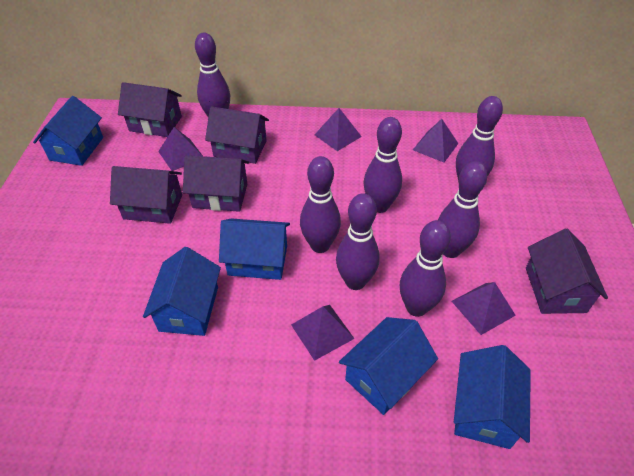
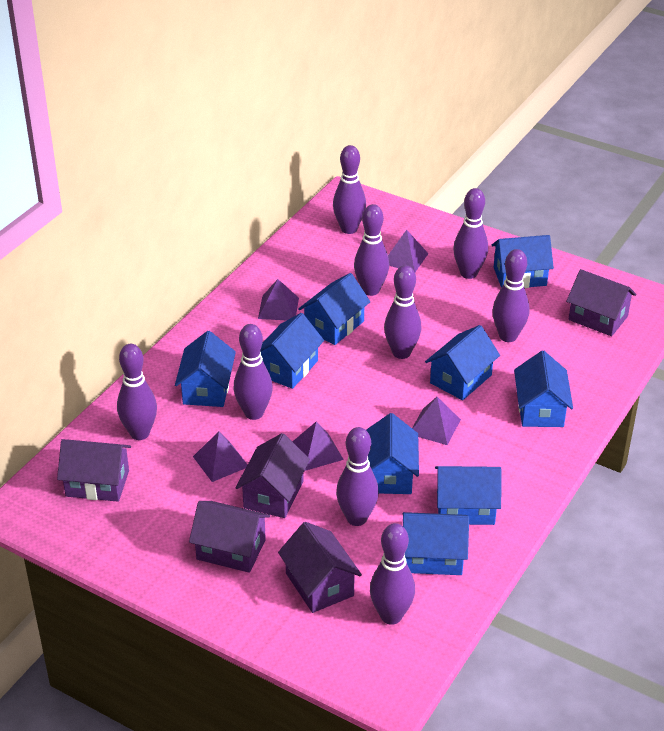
blue house: [33,96,103,166] [143,247,221,336] [219,219,290,280] [339,317,438,415] [454,345,531,449] = 5 -> [175,331,236,407] [260,313,324,389] [298,273,371,345] [366,413,419,494] [402,512,469,575] [425,325,500,400] [435,466,501,525] [492,235,554,288] [514,351,573,427] = 9
purple bowling pin: [195,33,230,117] [300,156,341,253] [336,193,380,290] [364,117,402,213] [400,220,451,317] [438,161,487,258] [456,96,503,182] = 7 -> [117,344,157,440] [233,324,273,420] [333,145,366,234] [336,427,379,526] [354,204,389,296] [370,523,415,625] [384,265,421,359] [453,188,488,279] [492,249,529,342] = 9

